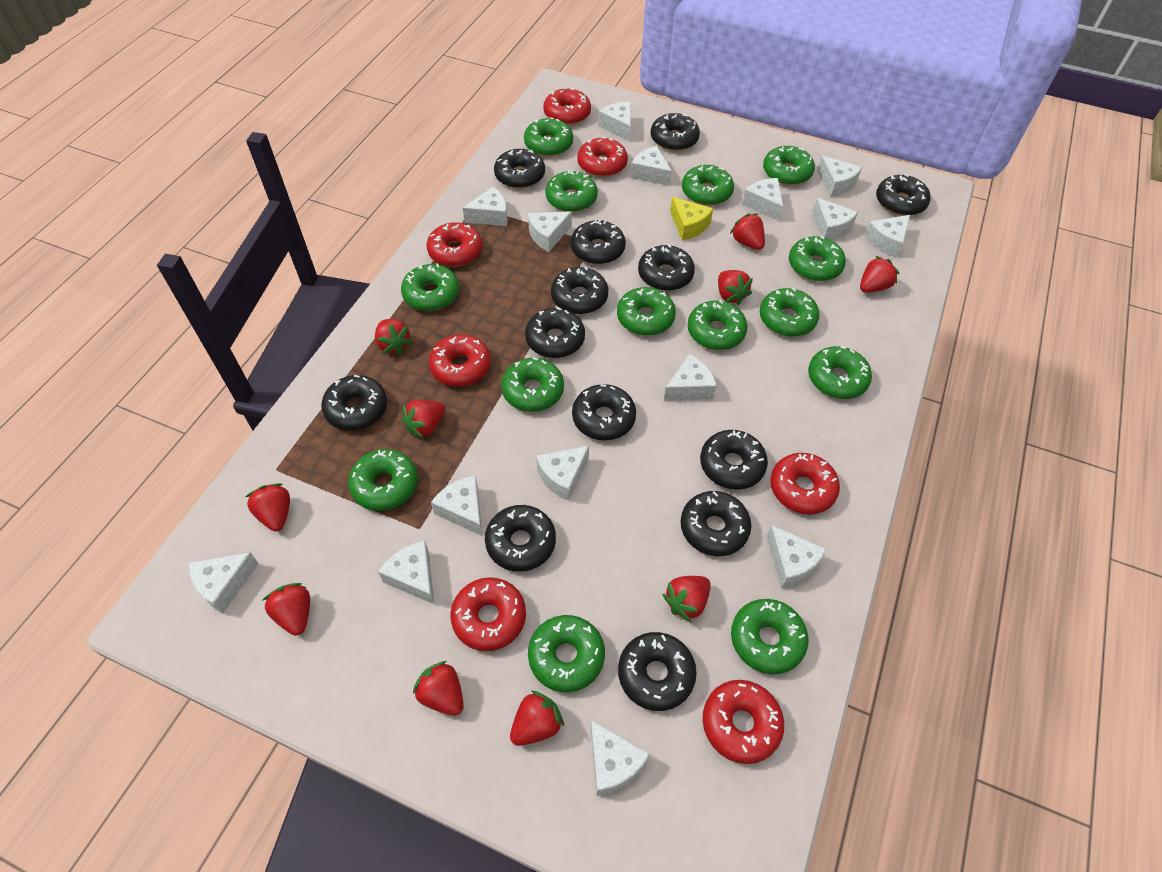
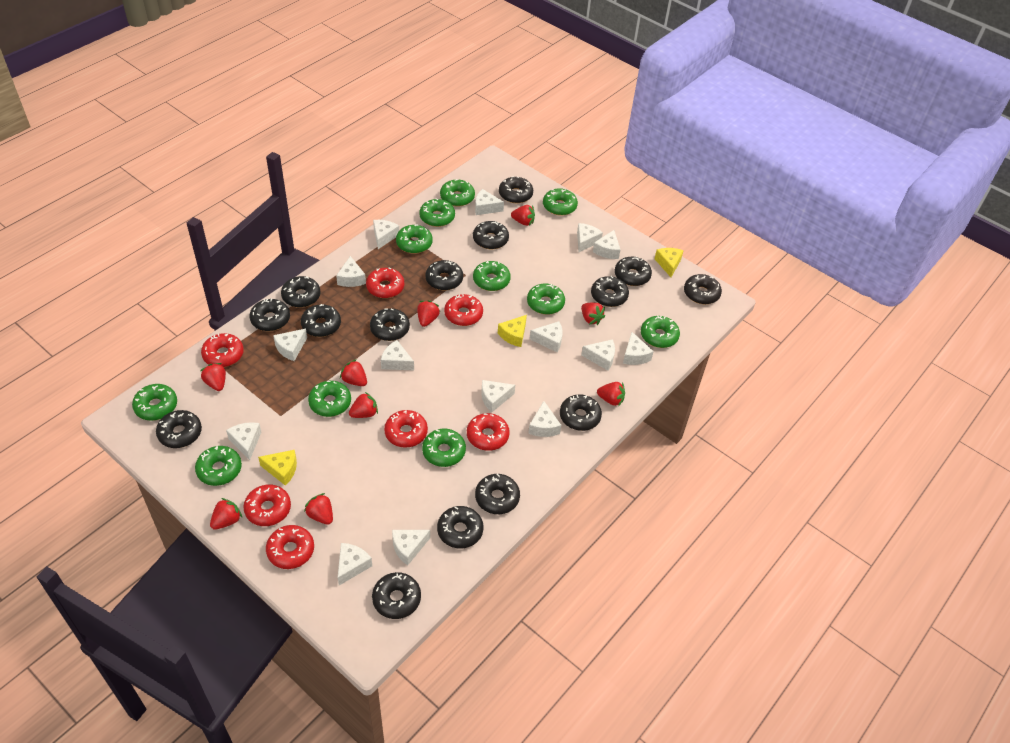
black donut: [321,375,387,431] [485,505,556,571] [494,149,545,189] [525,308,585,358] [551,266,608,314] [571,220,626,264] [572,384,636,440] [618,632,697,711] [638,244,695,291] [651,113,700,151] [681,491,751,556] [700,430,768,490] [876,174,931,216] = 13 -> [156,410,202,448] [249,299,290,331] [281,276,321,308] [301,304,341,337] [370,308,410,341] [372,572,421,619] [425,260,463,290] [437,506,484,549] [473,221,509,249] [475,474,520,514] [499,176,533,203] [560,394,602,431] [591,276,629,307] [615,257,652,286] [684,274,722,304] = 15
green donut: [348,449,418,511] [401,264,459,311] [501,357,564,412] [524,117,573,156] [528,615,605,692] [545,170,598,212] [617,287,676,336] [682,165,734,206] [687,300,748,350] [731,599,808,674] [760,287,819,337] [763,146,815,185] [789,236,846,281] [808,346,872,399] = 14 -> [132,384,177,421] [195,446,242,486] [308,381,351,417] [396,224,433,254] [419,198,455,227] [422,429,466,467] [440,179,475,207] [473,261,511,291] [527,284,565,315] [543,188,578,216] [641,316,680,348] = 11
red strawberry: [245,483,290,531] [262,583,310,636] [375,319,412,355] [402,400,445,439] [413,661,464,716] [510,691,564,746] [662,576,711,623] [718,270,753,305] [730,214,765,250] [860,256,900,293] = 10 -> [200,363,226,391] [210,498,242,530] [304,493,333,525] [340,359,367,386] [349,392,378,418] [417,300,440,327] [511,205,535,226] [581,302,605,325] [597,382,625,407] = 9
yellow cheese: [670,197,713,240] = 1 -> [258,450,297,485] [498,315,527,347] [655,248,684,277] = 3

